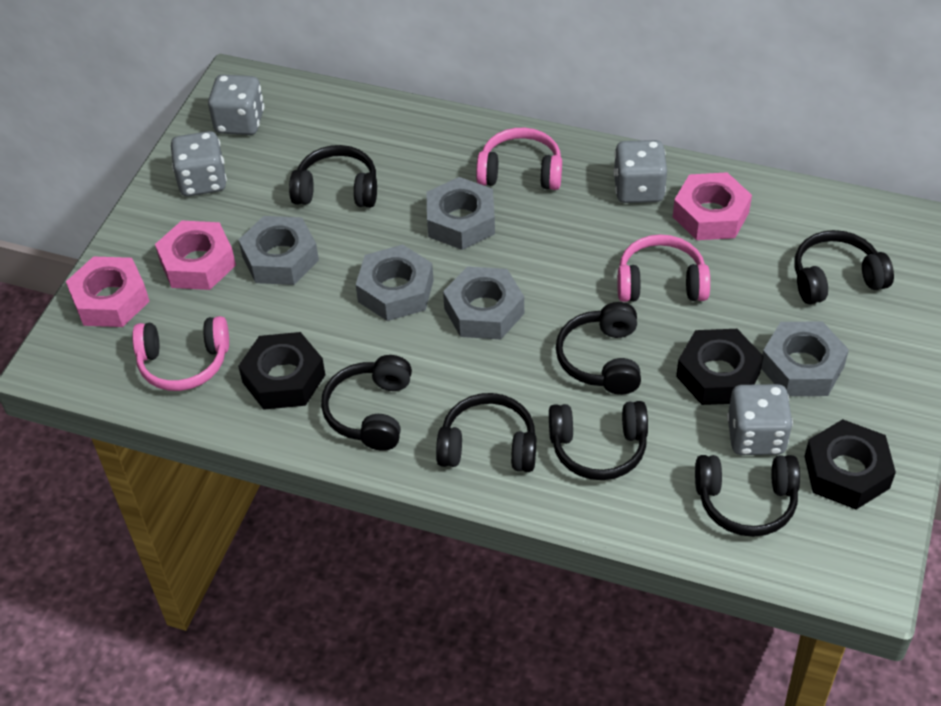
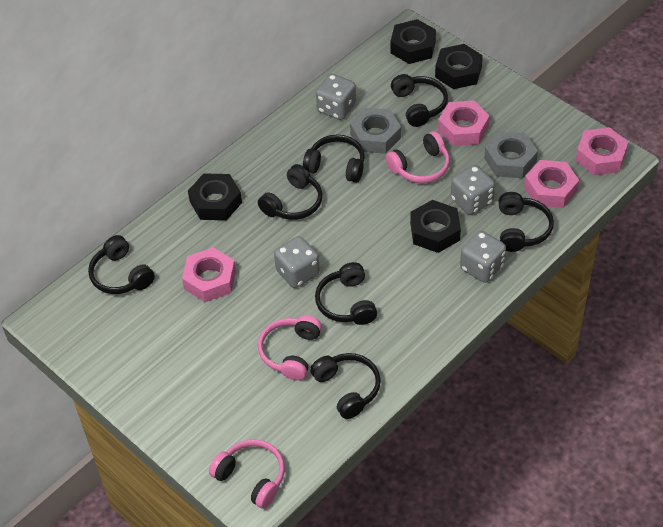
black nut: [238,332,325,410] [676,329,764,405] [805,419,896,509] = 3 -> [188,173,242,220] [390,19,436,64] [410,200,461,253] [435,44,483,89] = 4
grey nut: [239,216,319,285] [356,244,434,321] [427,177,495,250] [443,266,524,340] [761,321,849,396] = 5 -> [350,108,401,154] [484,131,538,178] = 2
pink nut: [66,256,150,327] [155,220,236,290] [673,172,752,240] = 3 -> [182,247,236,302] [438,100,490,146] [524,160,579,208] [576,127,628,175] = 4

